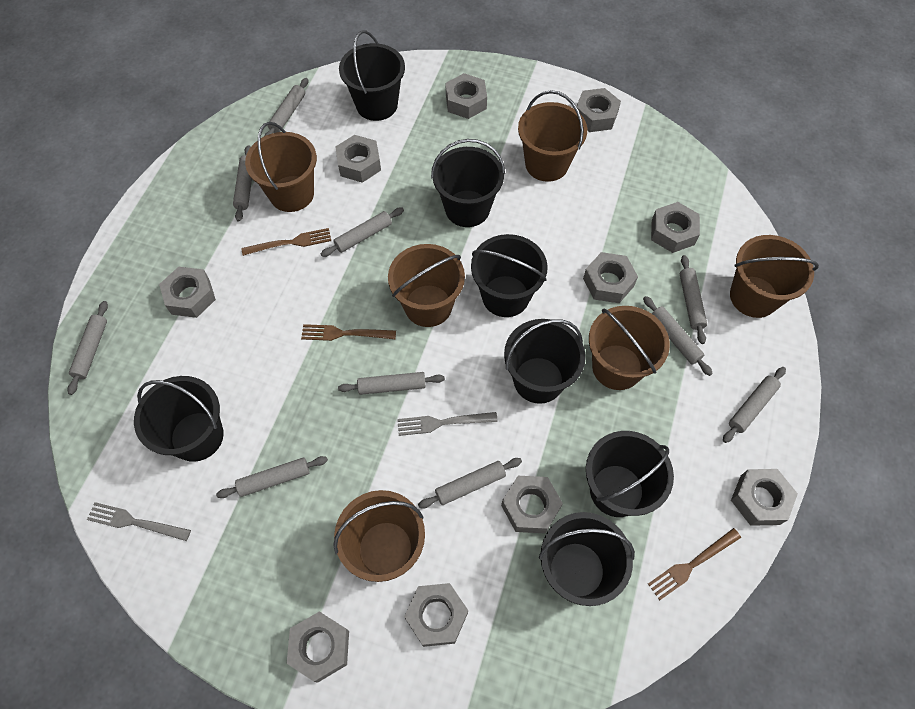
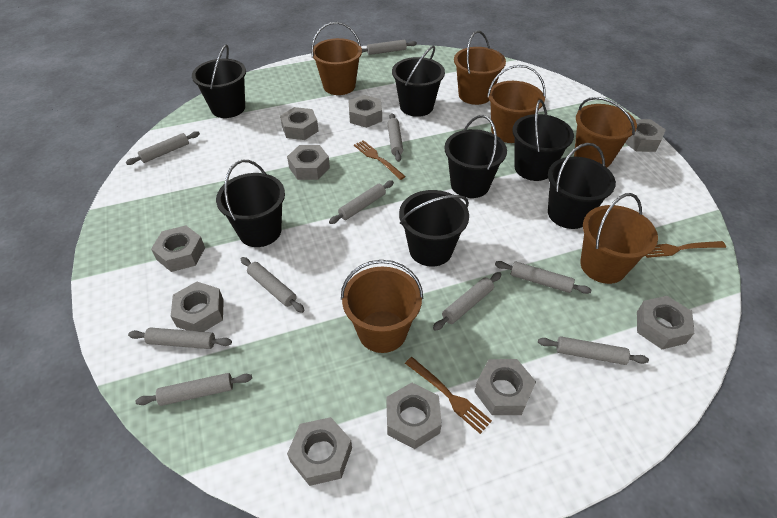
grey fork: [87,502,191,541] [397,412,498,436] = 2 -> none = 0

